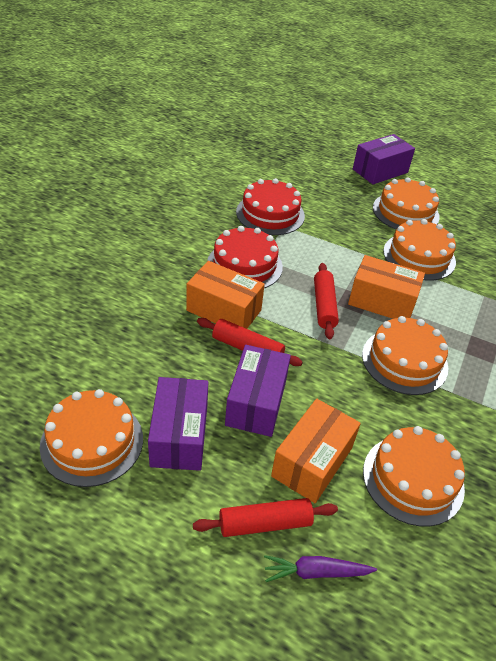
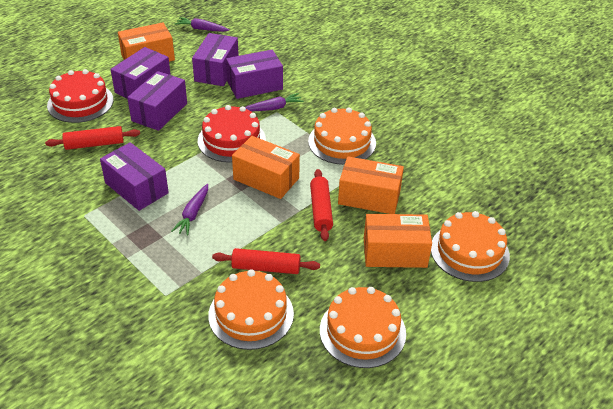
orange box: [186,261,265,329] [271,399,361,503] [348,255,425,319] = 3 -> [118,22,175,62] [232,136,300,199] [338,156,404,214] [364,214,432,268] = 4
orange cake: [40,389,143,487] [362,316,448,395] [363,426,465,527] [373,177,440,229] [383,219,456,281] = 5 -> [208,269,294,350] [308,107,376,165] [320,287,406,368] [431,211,510,282] = 4
purple box: [148,377,208,471] [225,345,291,437] [353,134,415,184] = 3 -> [100,142,169,211] [110,47,171,99] [127,71,187,131] [192,33,239,86] [226,50,283,99] = 5
purple carrot: [264,555,377,582] = 1 -> [171,184,208,236] [175,17,230,32] [245,93,304,111] = 3

